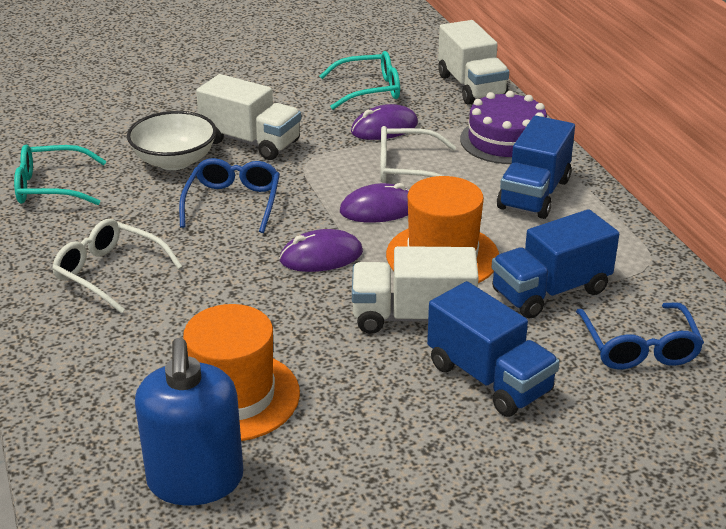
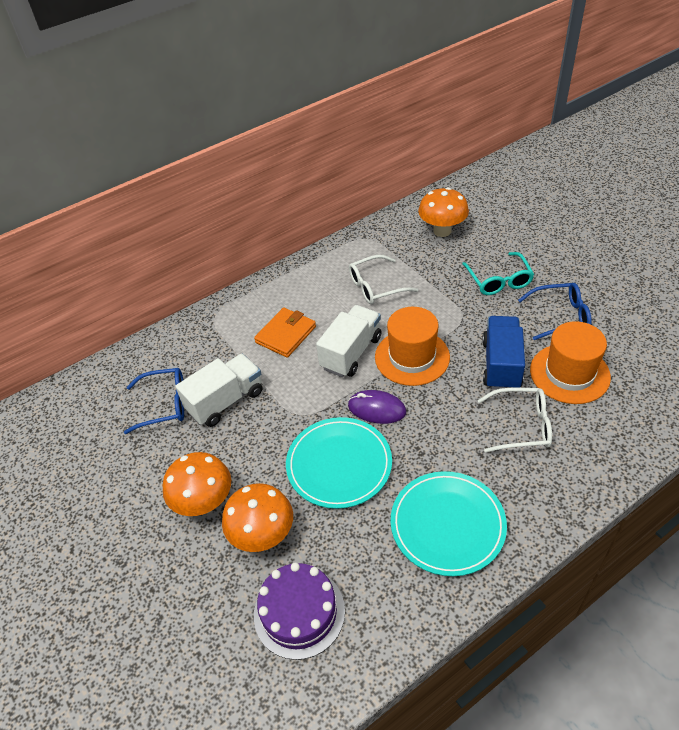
blue soap dispenser: [135,338,244,506] = 1 -> none = 0
blue truck: [427,281,560,417] [491,209,619,319] [497,116,575,219] = 3 -> [482,316,525,390] = 1
orange mushroom: none = 0 -> [162,452,231,516] [222,483,293,552] [418,187,469,237] = 3
orange wallet: none = 0 -> [254,307,316,358] = 1
purple mouse: [279,229,363,272] [340,183,409,223] [351,104,418,140] = 3 -> [348,390,406,424] = 1
turquoise glasses: [14,145,107,205] [320,51,400,109] = 2 -> [462,252,534,295] = 1
turquoise plate: none = 0 -> [286,417,392,509] [391,471,507,576] = 2
white bowl: [127,111,217,170] = 1 -> none = 0
white truck: [196,74,301,160] [352,246,479,334] [438,20,509,105] = 3 -> [175,354,263,427] [316,305,382,377] = 2

